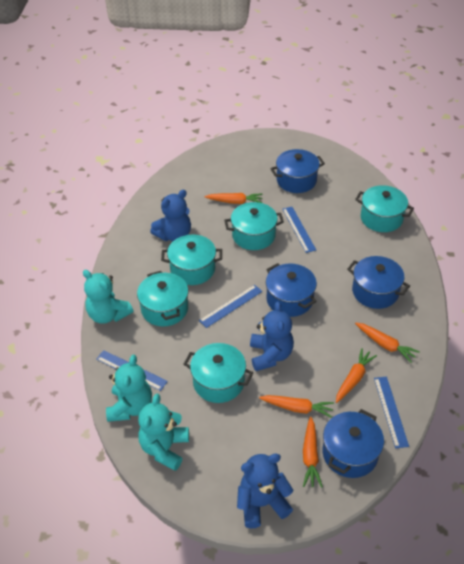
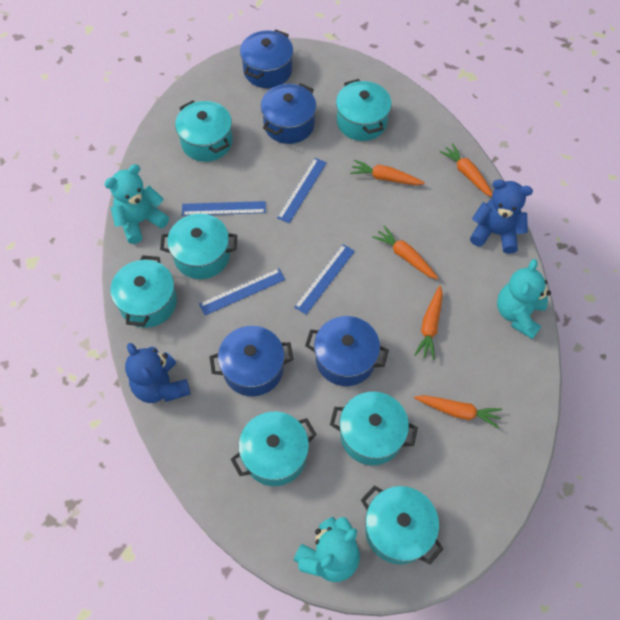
blue teddy bear: [150,190,191,241] [237,453,294,528] [250,301,294,371] = 3 -> [125,343,191,403] [470,179,533,254] = 2
turquoise pot: [137,271,189,326] [161,234,222,285] [184,343,253,403] [224,202,284,250] [355,185,414,232] = 5 -> [110,255,177,327] [160,214,237,279] [175,100,233,162] [231,412,317,486] [330,392,418,465] [336,79,392,141] [361,485,444,564] = 7

